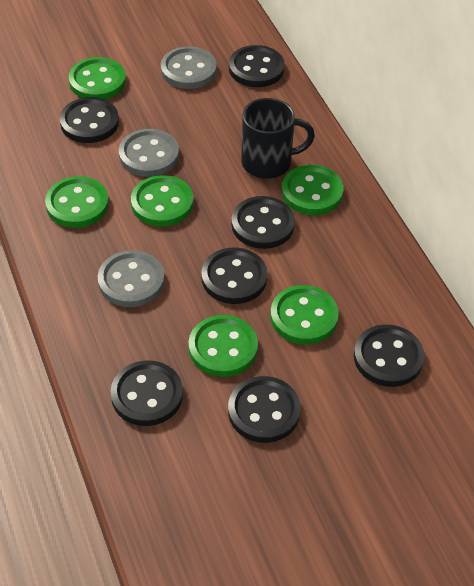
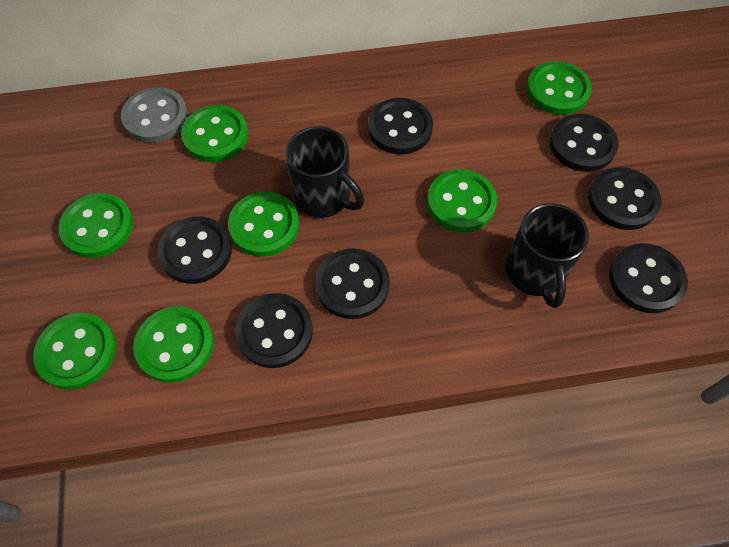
black mug: [241,98,315,179] = 1 -> [286,126,364,218] [505,203,589,308] = 2
green button: [45,176,109,228] [69,57,126,100] [131,175,193,227] [189,315,258,377] [270,285,339,344] [282,165,344,215] = 6 -> [33,313,117,390] [58,193,134,258] [133,306,214,383] [181,105,248,162] [228,192,300,257] [427,169,497,232] [527,61,592,115] = 7
grey button: [98,250,165,307] [119,129,179,177] [161,47,217,89] = 3 -> [121,87,188,143] = 1

